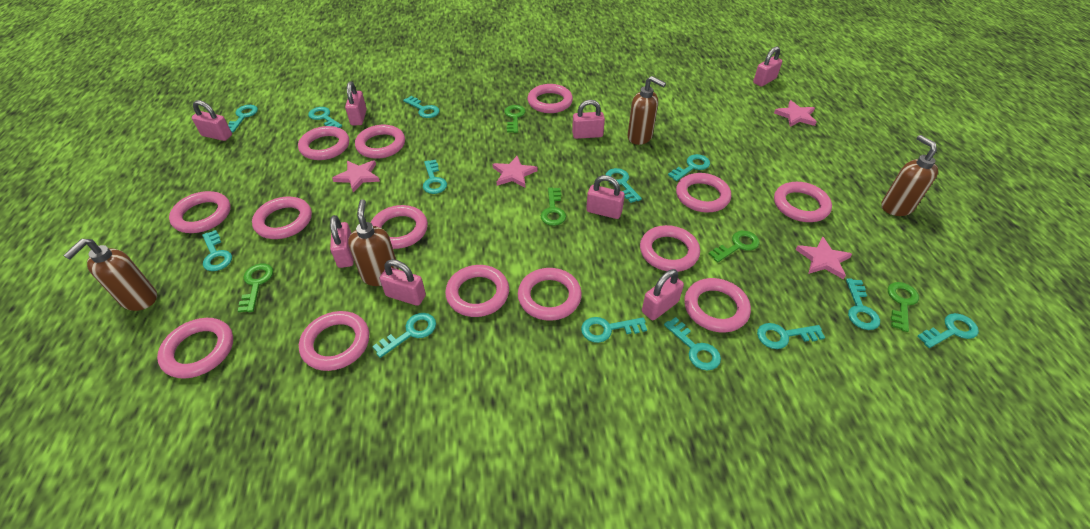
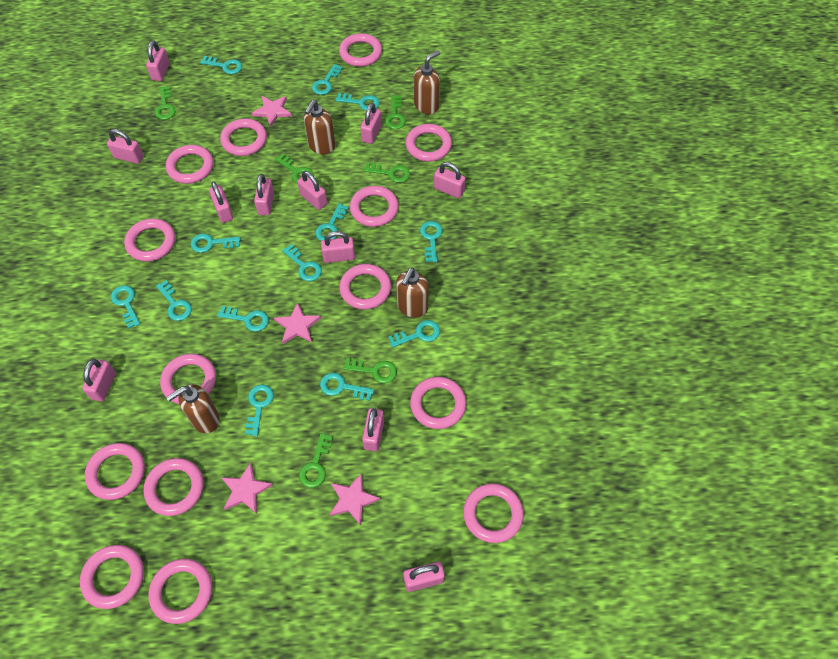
green key: [238,263,273,312] [505,105,525,133] [541,187,566,226] [709,231,759,262] [888,282,919,332] = 5 -> [155,86,176,120] [275,153,314,184] [299,433,333,488] [343,358,397,383] [364,162,410,183] [385,95,406,129] = 6
pink padlock: [192,100,232,141] [330,215,354,268] [345,81,367,125] [380,259,426,306] [572,100,605,139] [586,175,625,219] [642,269,684,320] [753,46,782,87] = 8 -> [82,359,116,402] [107,129,143,164] [146,41,170,81] [209,181,233,223] [254,174,274,215] [297,171,327,210] [321,231,355,263] [361,103,382,144] [362,408,384,451] [403,562,445,592] [434,162,466,198] = 11

